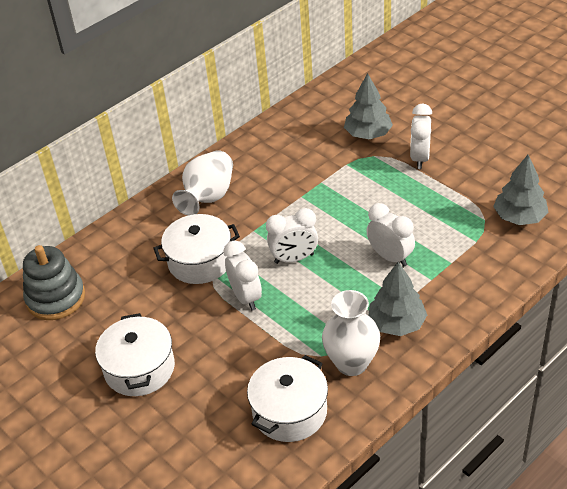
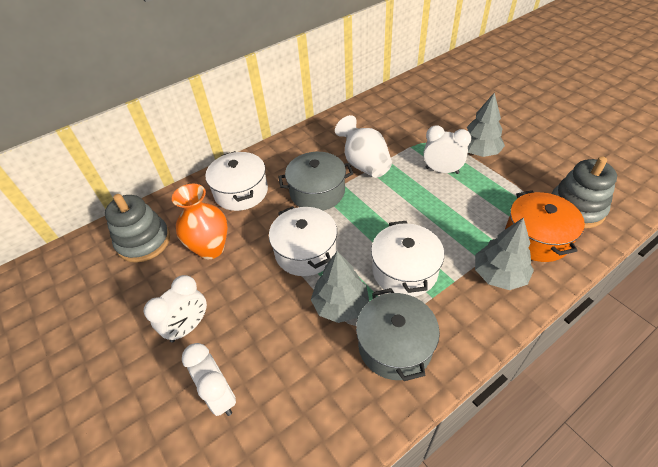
grey pot: none = 0 -> [278,152,353,211] [356,288,440,381] = 2
grey stacking toy: [23,245,85,320] = 1 -> [105,194,170,263] [552,156,617,228] = 2
orange pot: none = 0 -> [505,190,585,262] = 1
orange vase: none = 0 -> [172,184,228,259] = 1
white clock: [223,240,262,310] [266,208,318,264] [366,203,415,267] [410,104,432,169] = 4 -> [144,275,207,343] [182,343,236,416] [423,125,471,174] = 3
white vase: [172,150,233,215] [322,290,380,376] = 2 -> [335,115,392,178] = 1

